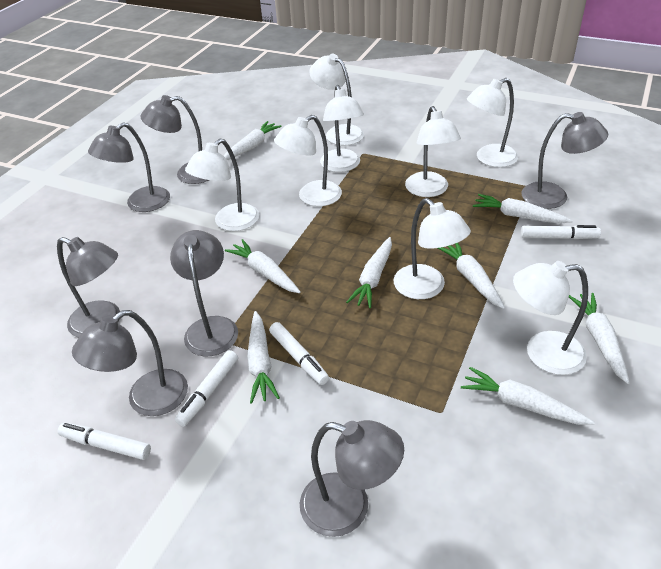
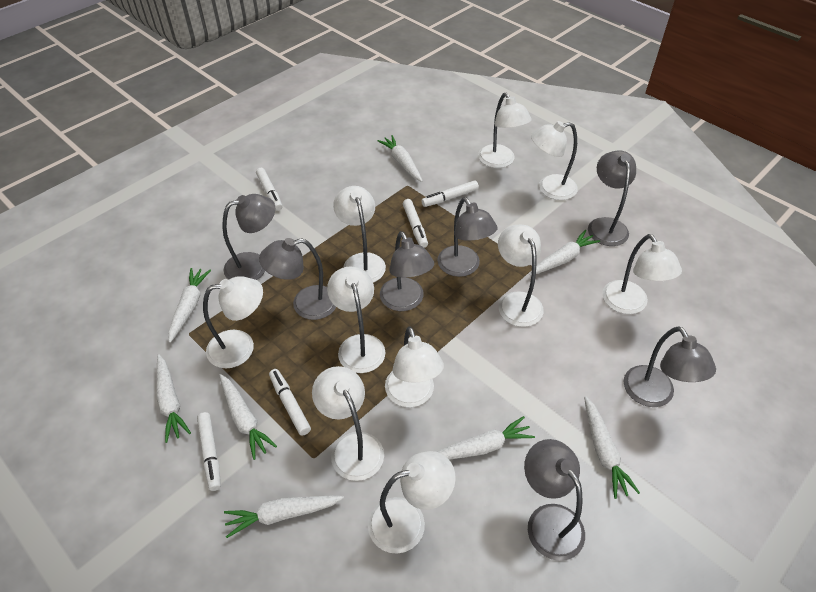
white lamp: [185,139,259,231] [274,115,342,206] [309,54,364,146] [320,85,364,172] [393,198,471,299] [405,106,461,197] [467,78,518,167] [513,261,588,375] = 8 -> [203,276,263,368] [312,366,384,481] [327,266,386,373] [333,186,386,282] [368,451,456,554] [385,326,444,407] [478,93,532,168] [498,225,544,327] [531,121,578,200] [602,234,682,314] = 10
white marker: [58,423,151,460] [175,350,238,427] [269,322,329,385] [521,225,601,239] = 4 -> [197,412,221,491] [256,168,283,211] [269,369,311,436] [403,199,428,248] [421,180,479,207] = 5

